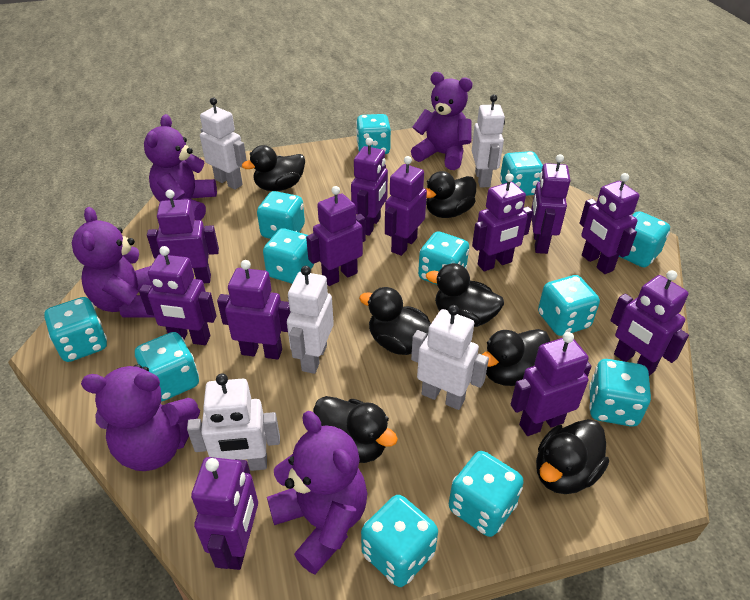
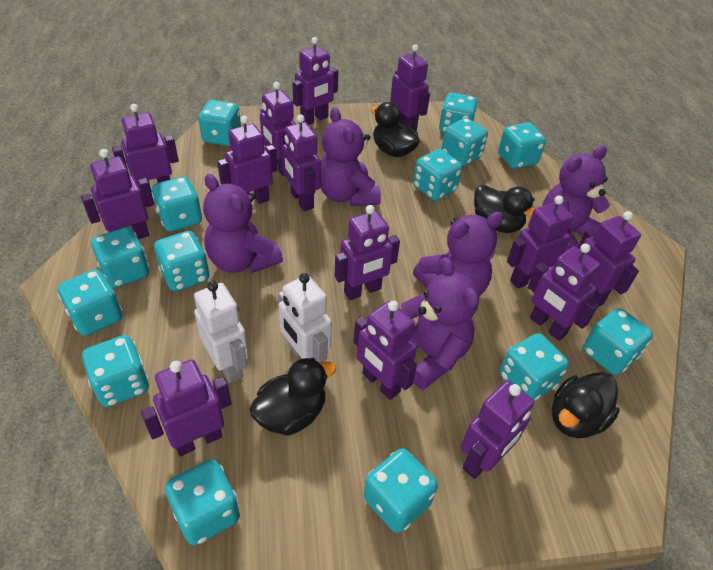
black duck: [242,145,305,191] [313,396,398,463] [359,287,431,355] [426,171,476,218] [426,263,504,327] [482,329,551,386] [536,419,609,494] = 7 -> [249,358,337,436] [371,102,420,157] [474,185,535,233] [552,372,620,438] = 4
purple robot: [139,246,217,345] [147,190,219,283] [191,457,258,570] [217,260,291,360] [306,186,366,286] [351,138,388,236] [385,156,427,256] [472,173,533,271] [511,332,592,436] [531,154,570,254] [579,173,639,274] [610,270,689,376] = 12 -> [81,149,154,239] [112,104,179,193] [141,359,232,456] [217,116,277,204] [260,82,296,176] [282,114,321,211] [293,37,338,125] [334,205,400,300] [353,301,417,400] [390,44,430,131] [461,380,534,479] [507,196,573,289] [528,243,600,341] [577,211,641,307] = 14
turquoise dice: [44,297,107,362] [135,332,199,402] [257,191,305,239] [263,228,314,284] [356,114,391,154] [361,495,438,587] [418,231,469,285] [449,451,524,537] [500,151,543,196] [538,275,600,336] [589,359,651,427] [619,211,670,267] = 12 -> [58,269,122,336] [82,335,149,407] [91,227,149,288] [152,177,202,232] [154,231,210,291] [165,459,240,545] [198,100,241,146] [364,448,438,533] [413,149,462,201] [439,93,478,133] [441,118,488,166] [498,122,546,169] [500,333,569,401] [583,308,653,375] = 14
white robot: [187,374,280,471] [200,98,247,190] [287,266,334,374] [411,305,489,410] [472,95,505,187] = 5 -> [194,281,249,383] [278,273,332,363] = 2

